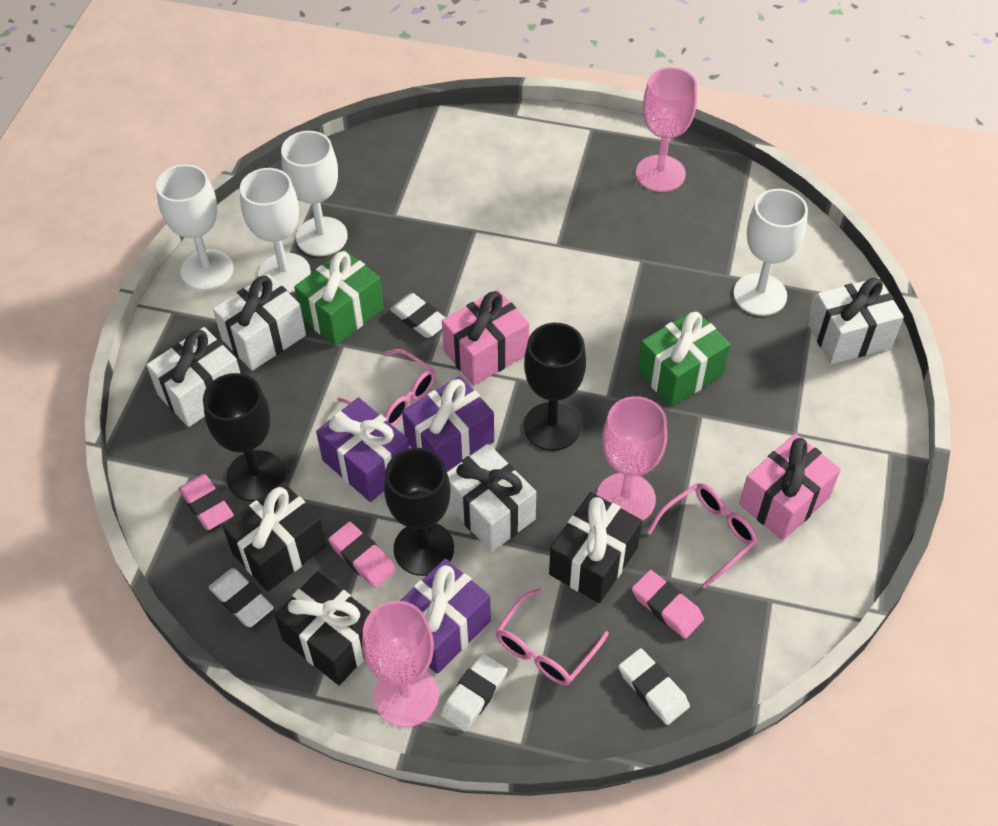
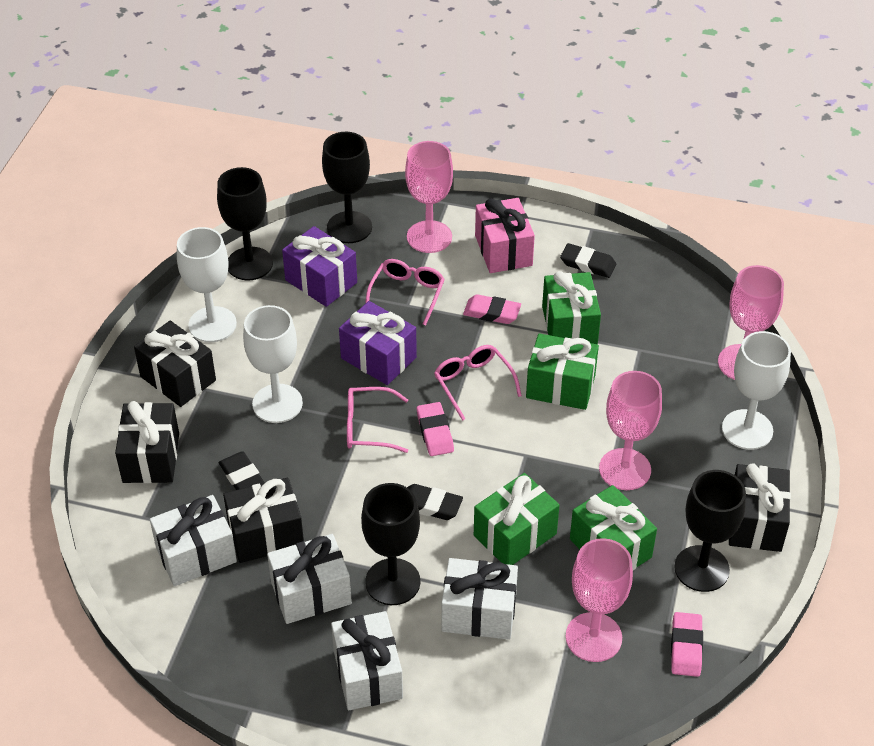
black eraser: none = 0 -> [219,451,265,490] [407,484,463,520] [560,243,616,278] = 3
black gift: [223,482,327,591] [274,571,371,685] [549,492,642,603] = 3 -> [115,401,179,483] [134,321,216,407] [223,478,304,563] [729,463,791,552] = 4
black goblet: [203,373,285,501] [384,448,454,576] [524,323,586,451] = 3 -> [217,167,273,280] [322,132,372,243] [361,483,420,605] [674,470,746,592] = 4
green gift: [294,250,384,346] [637,310,731,407] = 2 -> [474,473,560,565] [526,333,599,410] [542,271,601,344] [570,485,657,570] = 4
pink gift: [442,289,529,385] [739,433,841,540] = 2 -> [475,198,535,273] = 1
pink goblet: [362,600,439,727] [597,396,667,521] [636,67,697,192] = 3 -> [405,141,453,253] [566,538,633,662] [599,371,662,490] [718,265,784,380] = 4
purple gift: [316,397,409,502] [400,559,491,674] [402,376,494,471] = 3 -> [282,226,357,307] [339,301,417,385] = 2
white eraser: [209,568,274,627] [390,293,446,338] [440,653,508,731] [618,648,690,725] = 4 -> none = 0
white goblet: [156,164,234,290] [240,168,311,293] [281,131,348,256] [733,189,808,316] = 4 -> [177,227,237,342] [243,305,303,423] [722,331,791,450] = 3

